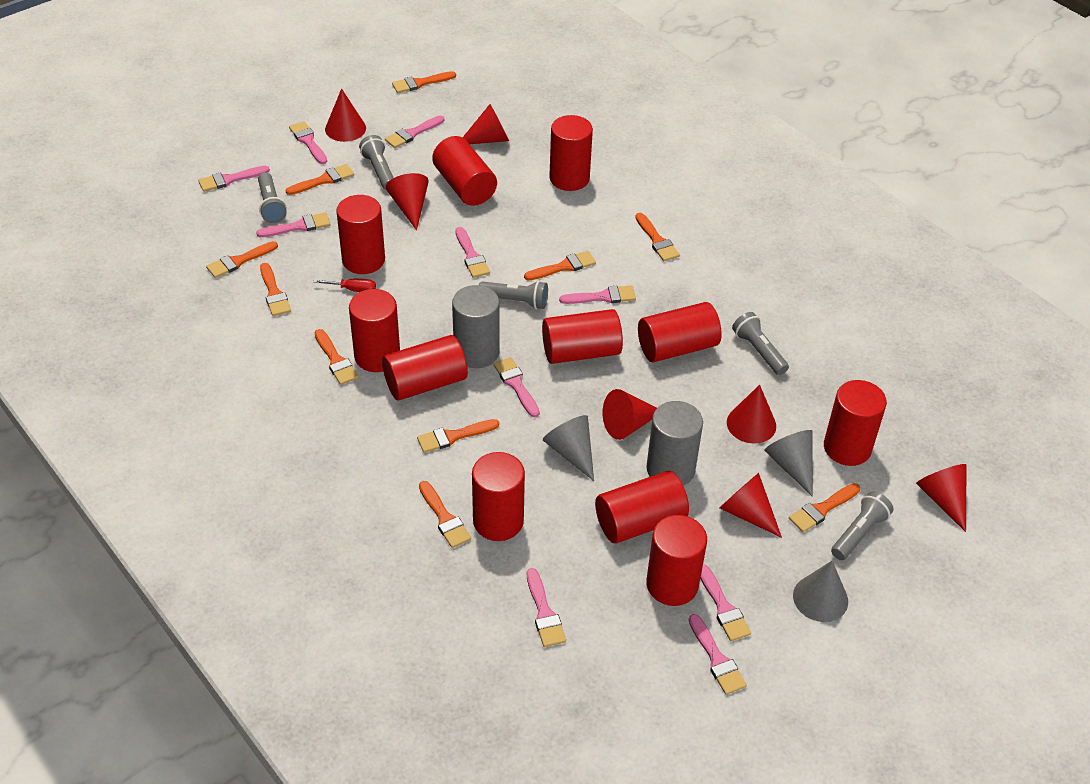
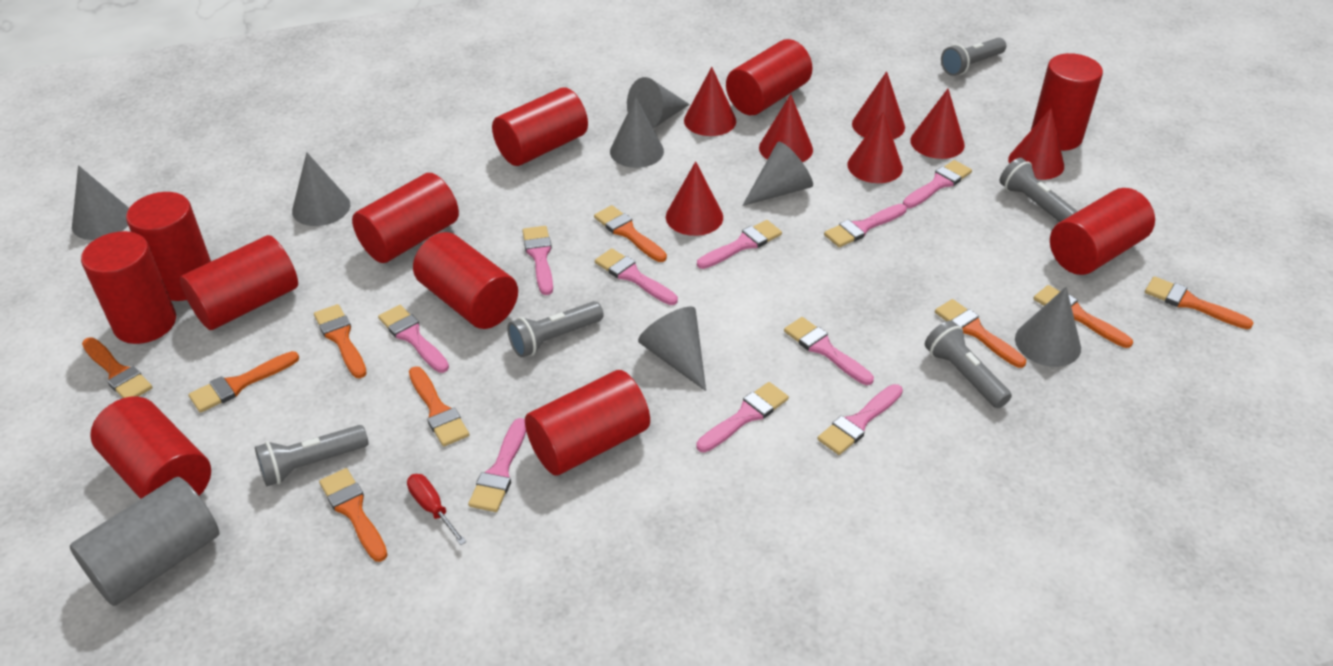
grey cone: [543,415,594,481] [764,430,813,497] [793,561,848,622] = 3 -> [72,165,129,240] [292,152,350,226] [610,97,664,168] [627,77,690,128] [638,307,706,391] [742,142,813,206] [1015,287,1081,367] = 7
grey cylinder: [452,285,500,368] [646,401,703,486] = 2 -> [70,477,219,606] = 1
orange brush: [206,241,278,278] [260,263,291,316] [286,164,354,195] [314,329,359,385] [392,71,456,93] [417,419,499,453] [419,481,471,548] [524,251,596,280] [635,213,680,261] [789,483,860,532] = 10 -> [82,337,153,398] [188,351,299,413] [314,304,367,378] [319,468,387,562] [409,366,469,447] [594,205,667,262] [935,299,1026,368] [1033,285,1133,348] [1145,276,1253,329] = 9

